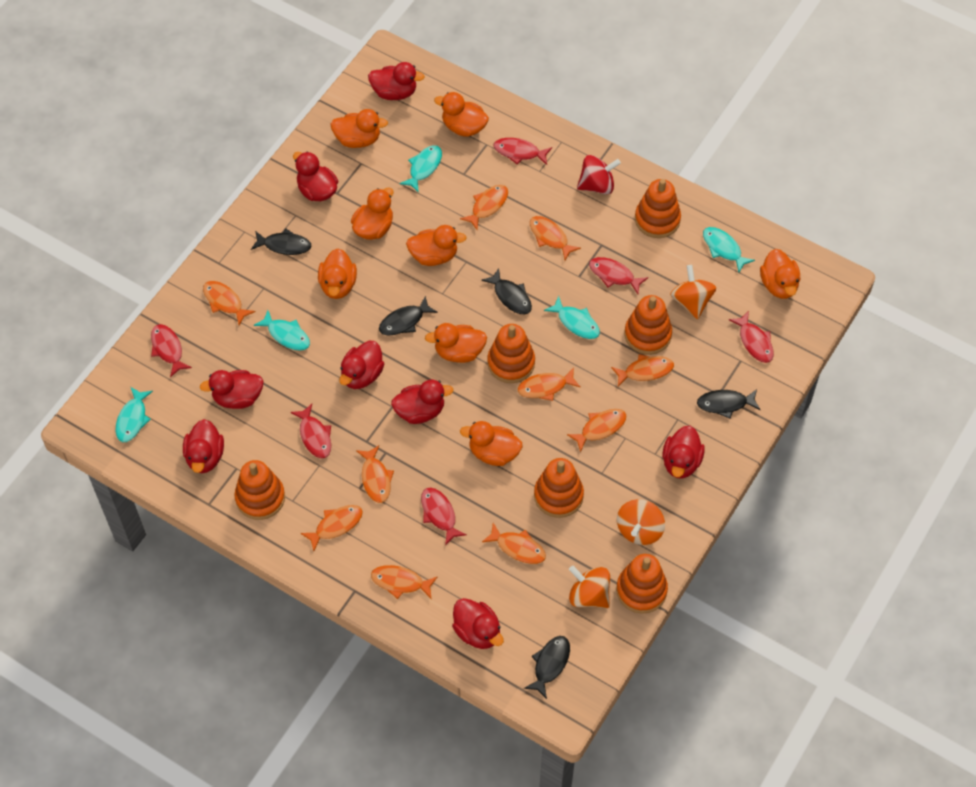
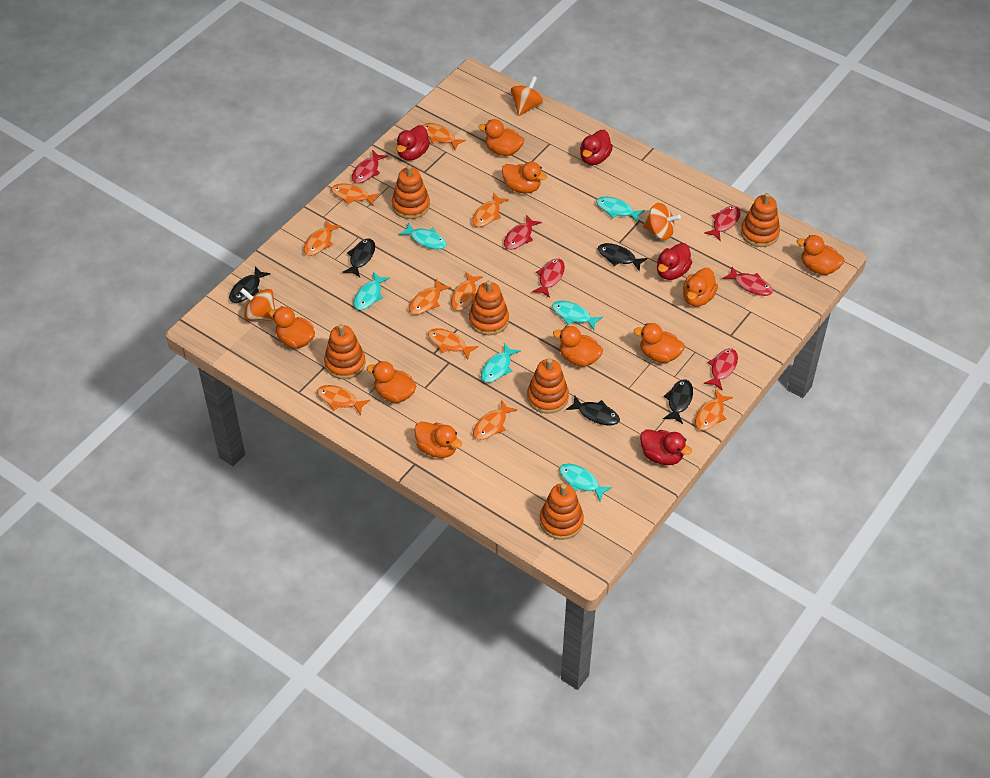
orange duck: [318,248,357,299] [330,109,388,148] [351,187,393,240] [406,225,467,266] [425,323,487,363] [434,92,489,137] [460,421,522,466] [760,249,800,299] = 8 -> [269,307,315,348] [367,361,417,403] [414,421,462,458] [478,119,524,156] [502,162,547,193] [553,326,603,367] [634,323,685,363] [683,268,718,307] [797,235,844,275] = 9
red duck: [183,419,224,473] [200,370,263,409] [293,151,338,201] [339,340,384,389] [368,62,425,100] [391,379,453,424] [452,598,504,649] [663,426,705,479] = 8 -> [396,125,430,161] [580,130,613,165] [640,429,692,465] [657,243,692,280] = 4
red spinning top: [577,155,621,194] = 1 -> none = 0
turquoise fish: [116,387,153,442] [254,310,310,351] [400,145,442,193] [544,296,600,339] [703,227,755,272] = 5 -> [353,272,390,310] [399,222,447,249] [481,343,521,383] [552,301,603,330] [559,464,612,501] [596,197,645,223] = 6

